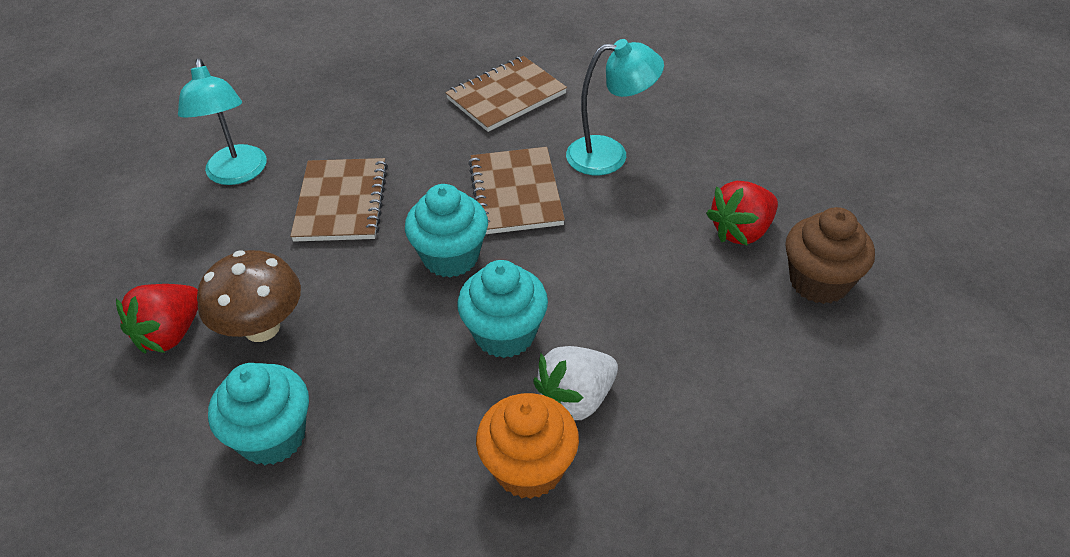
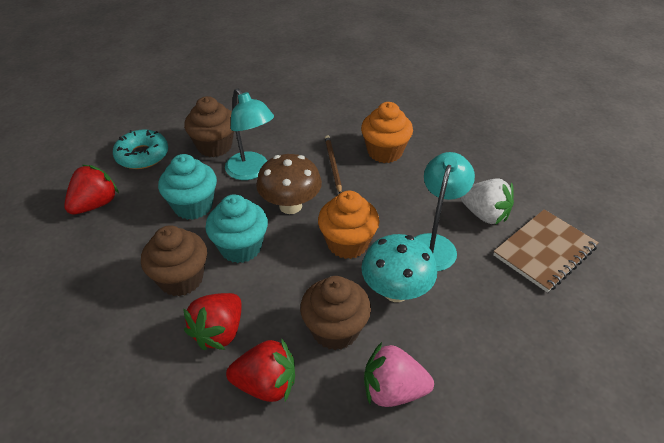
brown cupcake: [785,207,875,304] = 1 -> [141,225,207,296] [184,96,234,157] [300,276,371,350] = 3
brown notebook: [290,158,388,242] [445,56,567,132] [468,147,565,234] = 3 -> [493,209,599,293] = 1
brown pencil: none = 0 -> [325,135,342,193] = 1
orange cupcake: [476,393,579,499] = 1 -> [318,190,380,259] [361,102,413,163] = 2
pink strawberry: none = 0 -> [364,342,434,407] = 1
red strawberry: [116,284,198,354] [706,181,778,246] = 2 -> [64,165,119,215] [183,293,242,350] [226,338,295,402] = 3
turquoise cupcake: [208,363,309,465] [405,184,488,278] [457,260,548,358] = 3 -> [158,154,217,220] [205,194,268,263] = 2
turquoise donut: none = 0 -> [113,129,168,169] = 1
turquoise mushroom: none = 0 -> [361,234,437,302] = 1

